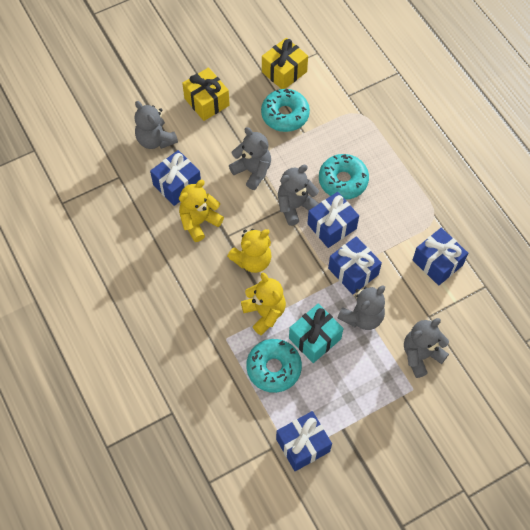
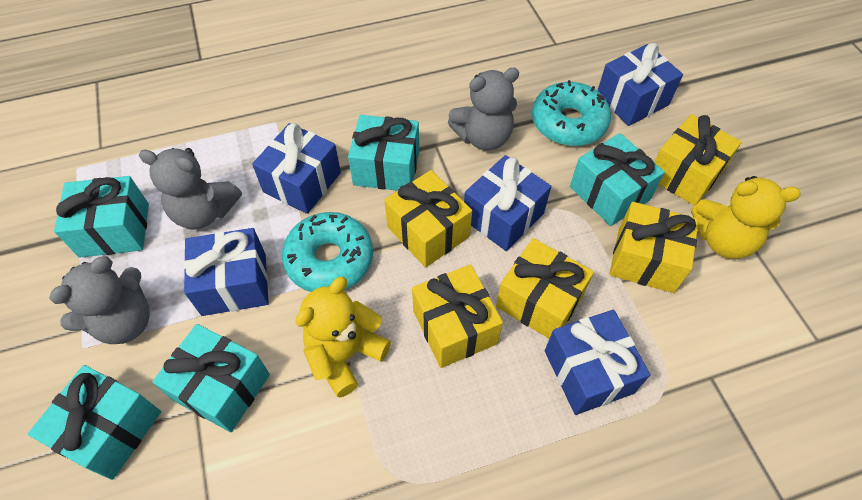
grey teddy bear: [134,101,178,149] [229,127,271,190] [278,165,319,226] [338,285,385,330] [404,318,449,378] = 5 -> [49,256,150,344] [139,148,242,230] [448,67,519,151] = 3
turquoise donut: [246,339,302,393] [261,89,310,132] [319,154,369,200] = 3 -> [282,212,373,292] [532,80,611,146] = 2
turquoise gift: [289,303,344,363] = 1 -> [28,365,161,480] [54,176,149,258] [152,324,270,432] [348,115,419,191] [570,133,665,226] = 5
yellow gift: [182,67,230,121] [262,38,308,89] = 2 -> [384,170,472,268] [412,264,503,368] [496,238,594,339] [610,202,699,293] [654,114,742,206] = 5
yellow teddy bear: [179,180,224,242] [227,229,272,273] [241,272,286,335] = 3 -> [295,277,391,397] [691,176,801,259] = 2

